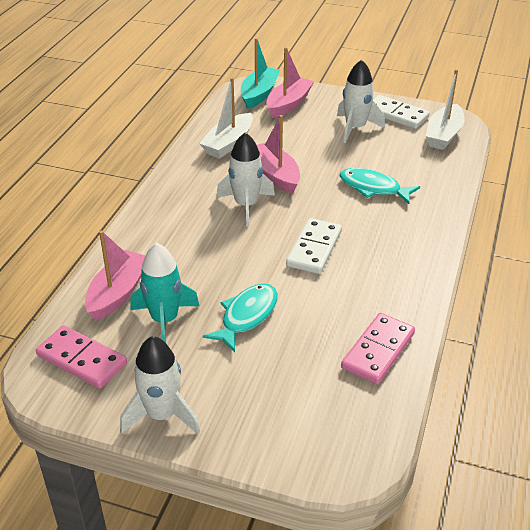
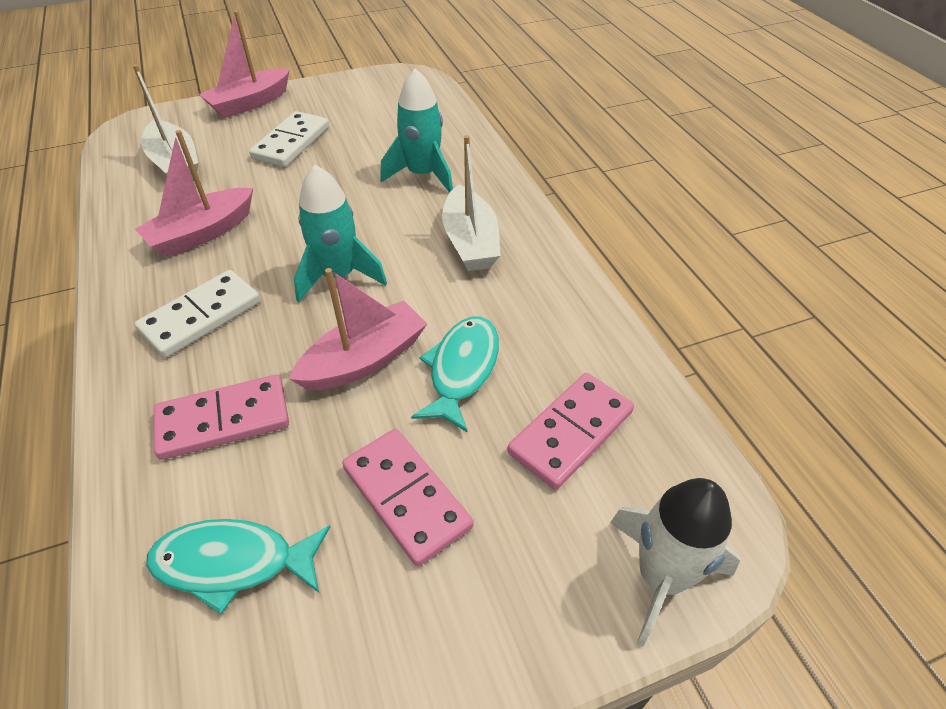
pink domino: [36,325,127,389] [341,313,415,384] = 2 -> [154,375,289,460] [342,429,473,566] [507,373,634,490] = 3
turquoise boat: [241,38,280,109] = 1 -> none = 0
turquoise rocket: [131,243,200,343] = 1 -> [294,165,387,302] [380,68,453,193] = 2
white rocket: [120,336,200,434] [216,133,275,227] [337,59,385,143] = 3 -> [610,478,740,647] = 1

